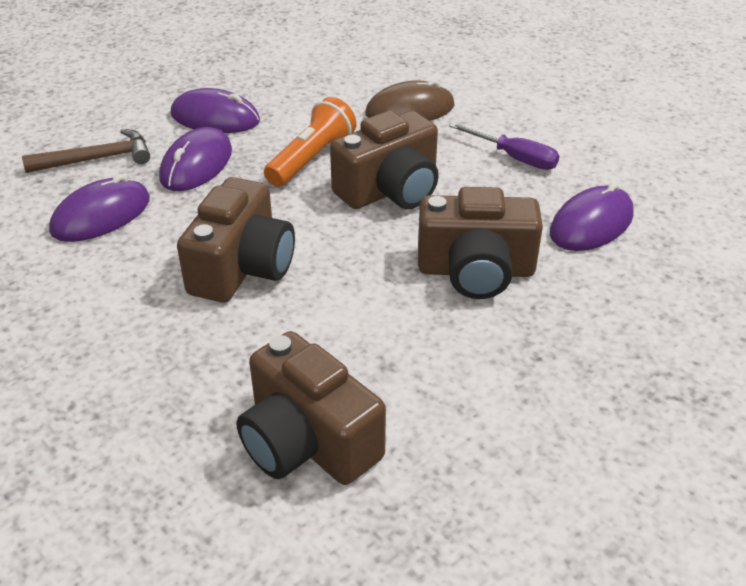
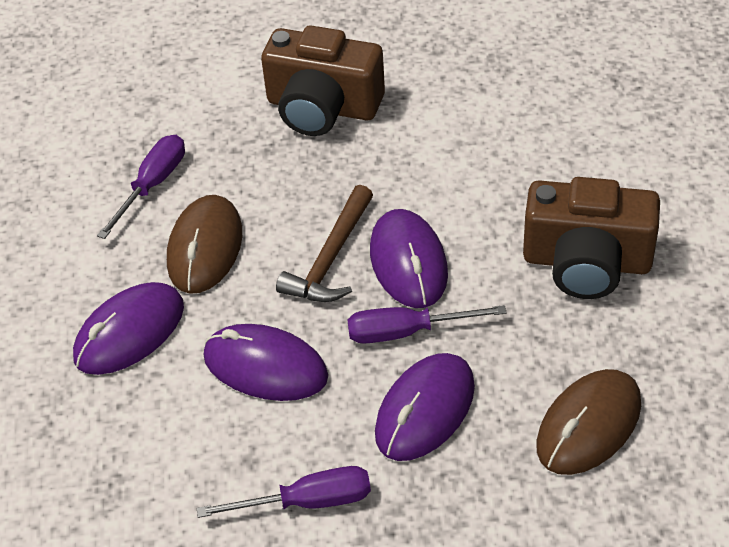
brown camera: [177,177,295,303] [237,331,386,485] [330,111,439,209] [418,187,543,299] = 4 -> [261,25,385,136] [523,177,660,299] = 2
brown mouse: [365,79,455,121] = 1 -> [167,195,242,294] [536,369,641,475] = 2
orange flashlight: [264,97,357,187] = 1 -> none = 0
purple screwdriver: [449,122,560,170] = 1 -> [97,135,185,239] [197,466,371,518] [347,305,507,344] = 3

